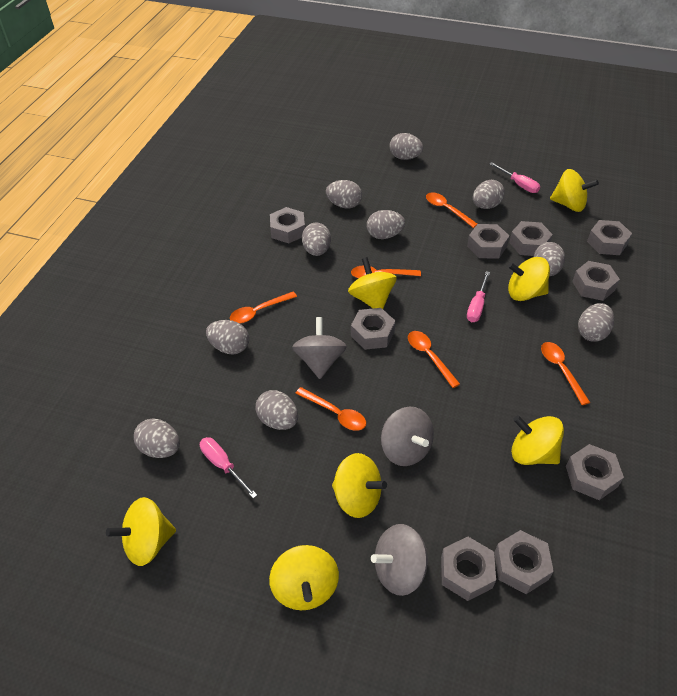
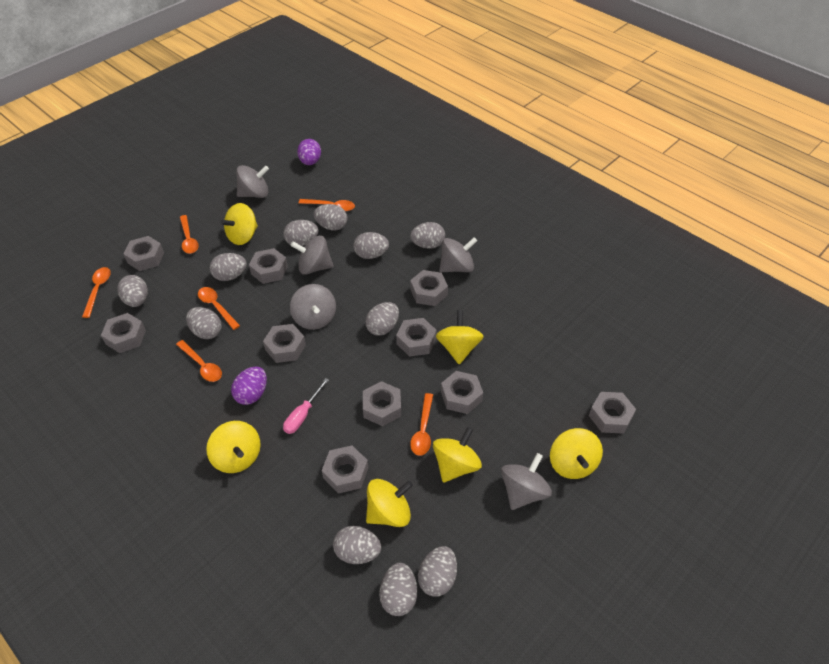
grey egg: [134,418,180,458] [206,320,249,355] [255,390,298,430] [302,222,331,256] [326,180,362,208] [367,210,405,239] [390,133,423,160] [473,180,505,209] [534,242,565,276] [578,303,614,342] = 10 -> [117,275,148,307] [186,307,222,339] [210,253,247,281] [283,220,319,246] [313,204,347,230] [333,526,381,564] [353,232,389,259] [365,302,399,336] [379,563,418,616] [410,222,445,249] [418,546,457,597] = 11
grey nut: [270,207,305,243] [351,308,395,350] [441,537,496,601] [467,224,509,259] [494,530,554,594] [509,221,553,256] [566,444,624,500] [572,261,620,301] [587,220,632,255] = 9 -> [101,313,146,353] [123,236,164,271] [249,248,288,284] [263,324,306,363] [322,445,368,494] [363,381,401,426] [396,318,436,357] [410,270,448,306] [441,371,483,414] [589,392,636,434] = 10
grey spinning top: [292,317,347,379] [371,524,428,596] [381,406,434,466] = 3 -> [236,165,269,198] [290,284,336,330] [291,236,334,275] [439,237,477,272] [501,453,552,510] = 5
pink screwdriver: [200,437,257,498] [467,271,490,322] [489,162,540,193] = 3 -> [283,378,329,434] = 1
purple egg: none = 0 -> [231,366,267,405] [297,139,321,165] = 2
yellow spinning top: [106,497,176,566] [269,545,339,610] [332,453,387,518] [348,257,397,309] [508,257,550,301] [511,415,564,465] [550,169,599,212] = 7 -> [206,421,261,473] [220,203,258,245] [366,479,413,527] [433,427,482,483] [436,310,484,364] [550,428,603,479] = 6

